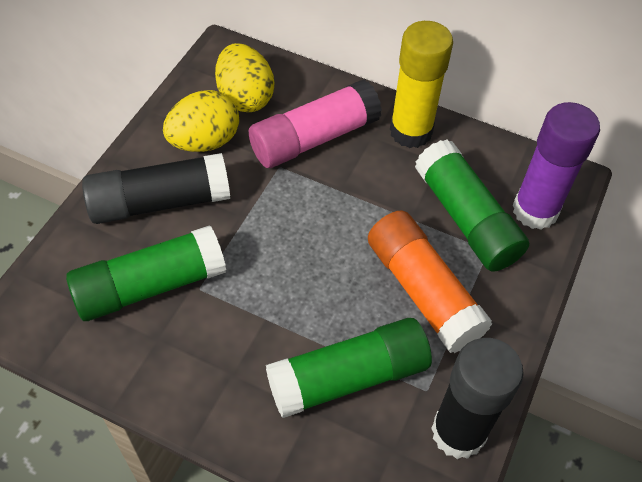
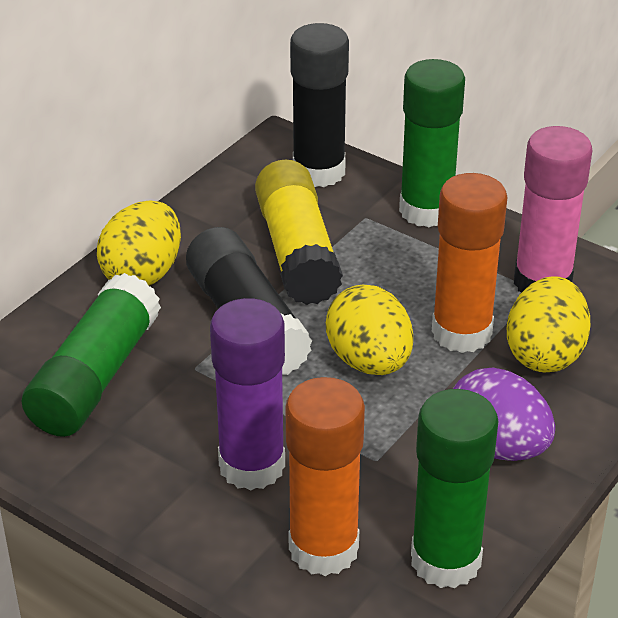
orange glue stick: [368,210,492,353] = 1 -> [285,377,365,576] [432,173,507,353] = 2
purple egg: none = 0 -> [453,368,555,461] = 1
yellow egg: [163,90,239,152] [215,43,274,112] = 2 -> [97,201,181,286] [326,285,413,375] [507,276,590,372] = 3

